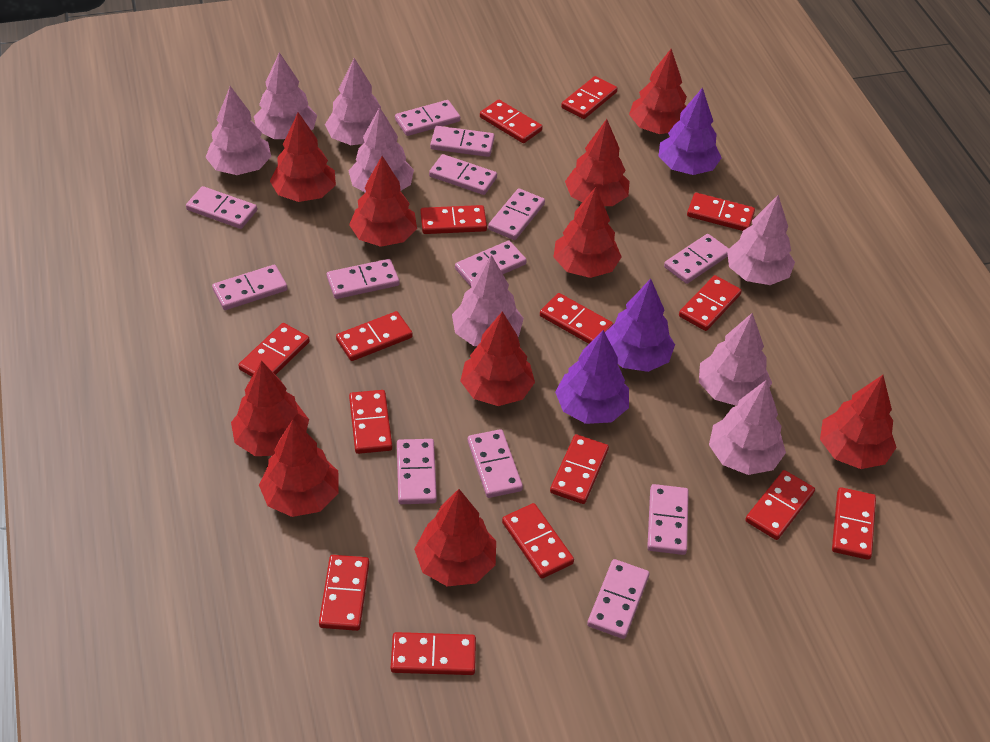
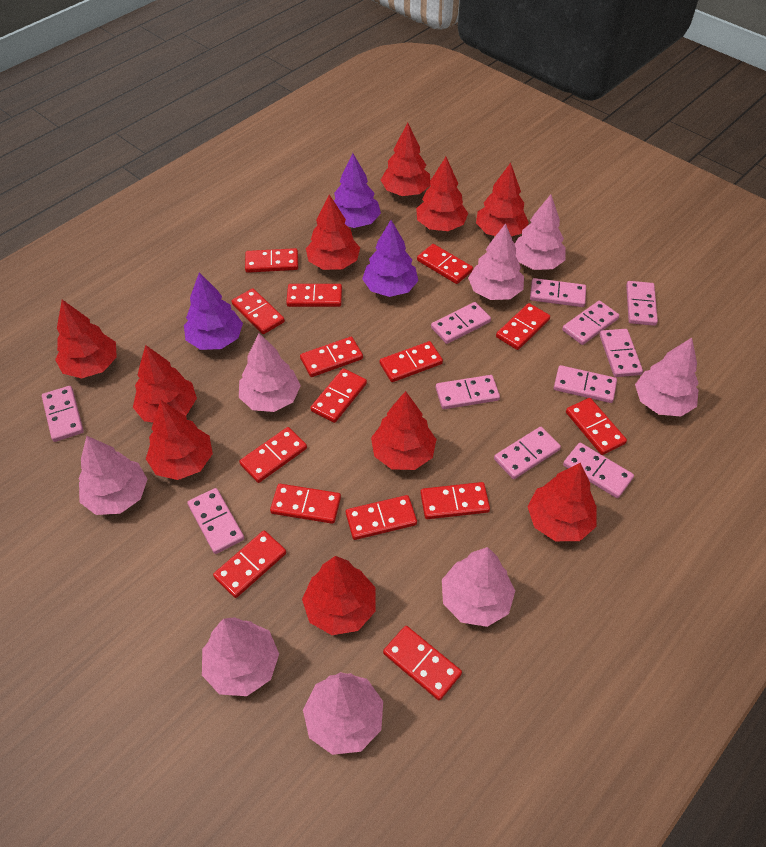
pink domino: [186,186,257,229] [212,265,288,310] [327,259,399,299] [395,100,460,136] [397,439,437,504] [429,154,497,195] [430,126,495,157] [455,241,527,287] [468,429,523,498] [488,188,545,240] [587,559,649,639] [647,484,689,555] [664,234,729,284] = 13 -> [42,386,84,442] [187,488,244,554] [431,302,491,344] [436,375,500,409] [494,427,561,479] [530,278,586,307] [554,365,617,403] [562,300,619,345] [563,443,634,498] [600,329,643,377] [626,281,658,326] = 11

